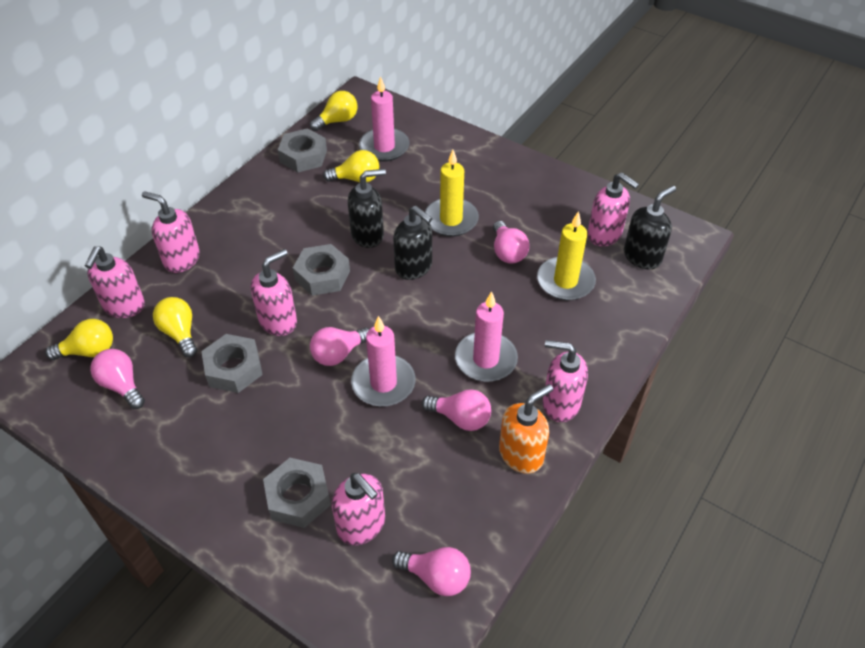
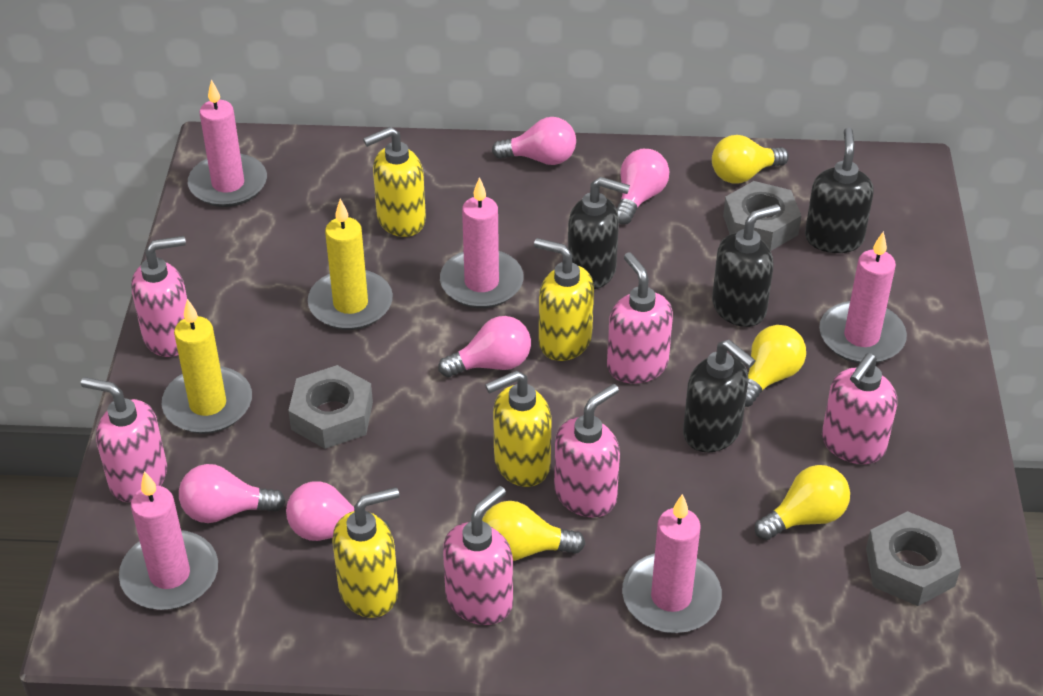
black soap dispenser: [348,169,386,248] [393,206,432,280] [624,186,676,269] = 3 -> [568,177,630,289] [683,340,756,452] [712,204,780,327] [805,127,874,253] = 4
grey nut: [201,334,263,393] [263,458,331,528] [278,128,327,172] [293,244,350,296] = 4 -> [288,365,373,449] [723,181,801,251] [866,511,961,606] = 3
orange soap dispenser: [499,384,553,474] = 1 -> none = 0
pink candle: [351,316,416,406] [359,76,409,162] [455,291,518,382] = 3 -> [119,471,218,610] [188,80,267,207] [440,177,524,308] [622,494,722,633] [819,231,907,363] = 5
yellow soap dispenser: none = 0 -> [332,487,399,618] [363,127,426,237] [485,370,552,487] [534,238,594,361] = 4

